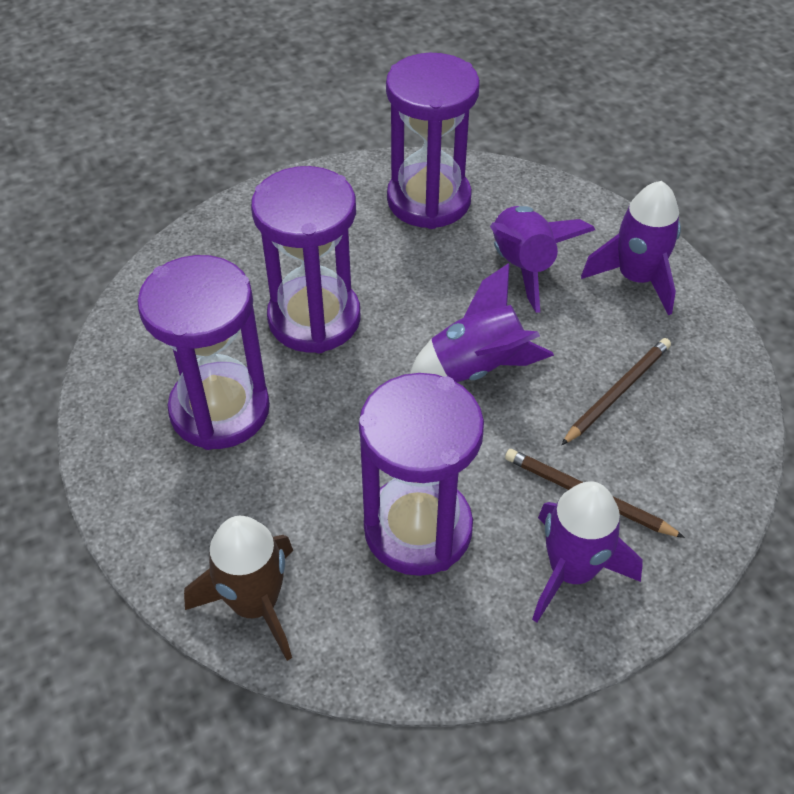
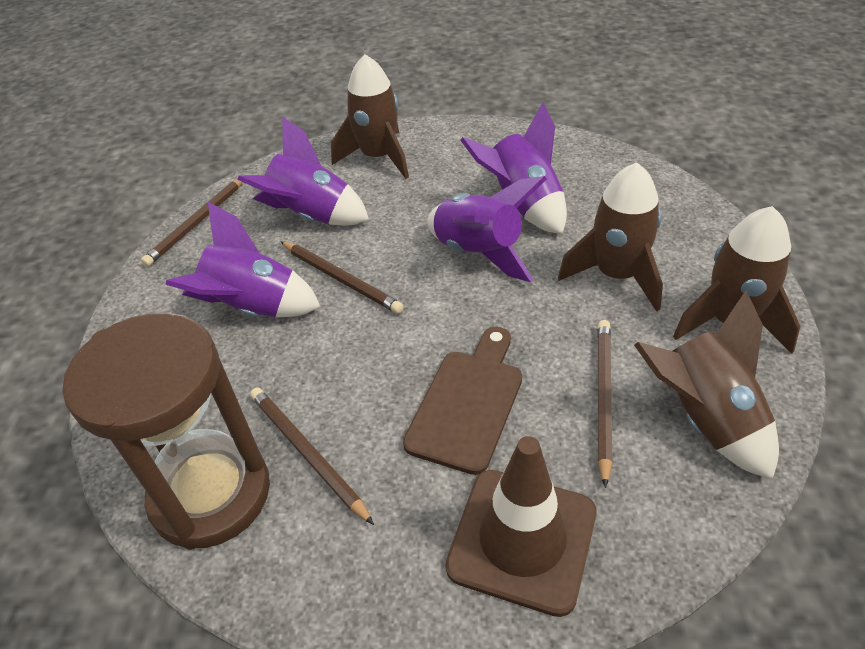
brown cutting board: none = 0 -> [403,327,522,475] = 1
brown hourglass: none = 0 -> [63,313,270,550] = 1
brown pencil: [505,449,685,538] [561,338,671,445] = 2 -> [141,179,243,267] [250,387,374,525] [280,241,404,314] [597,320,613,488] = 4
brown rocket: [184,516,293,661] = 1 -> [331,54,409,179] [558,162,663,311] [634,291,779,479] [673,206,800,354] = 4
brown traffic cone: none = 0 -> [445,436,596,617] = 1
purple hourglass: [137,255,270,450] [251,166,361,353] [359,373,484,576] [386,53,480,229] = 4 -> none = 0

